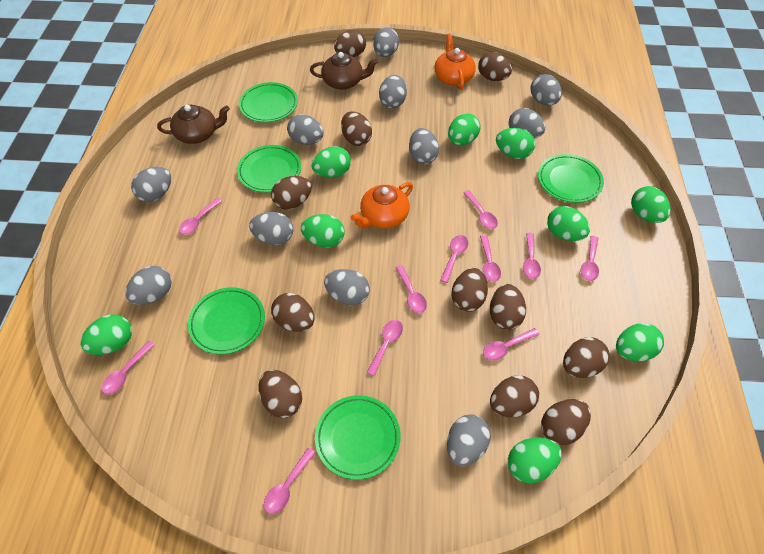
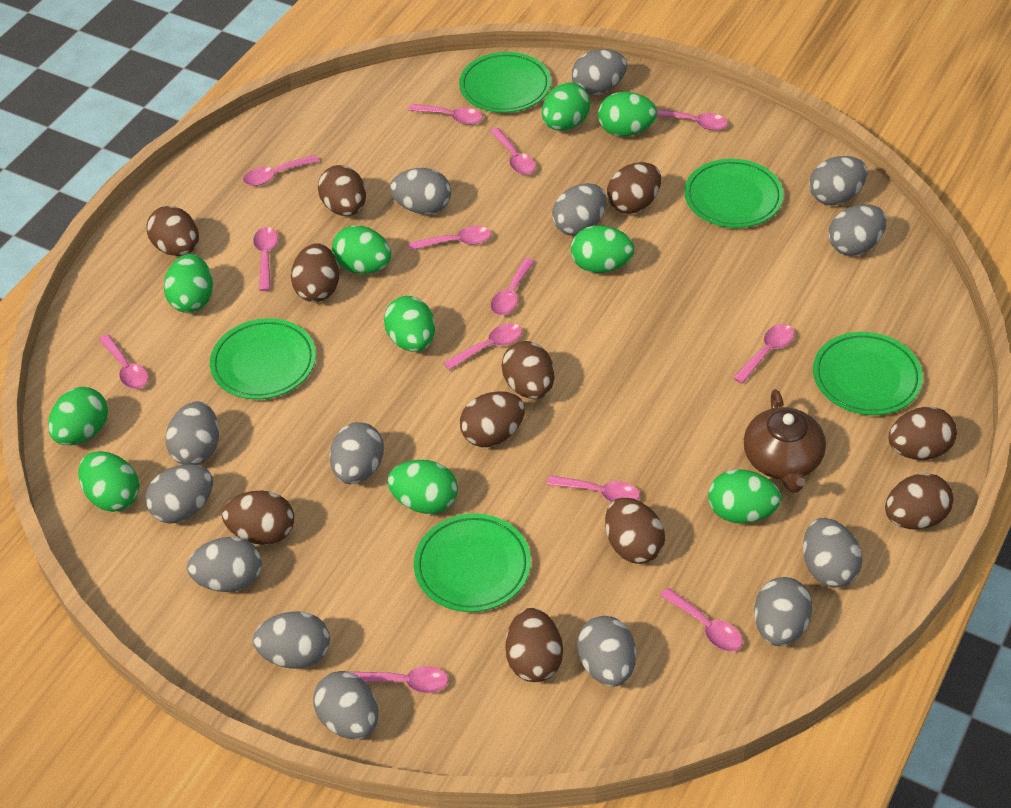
brown teapot: [157,105,230,144] [310,52,378,90] = 2 -> [744,389,826,493] = 1
green egg: [80,314,132,355] [301,214,345,248] [312,146,351,178] [448,113,480,145] [496,128,535,159] [508,437,562,483] [547,206,590,241] [616,323,664,362] [631,186,671,223] = 9 -> [48,387,108,445] [78,451,139,512] [164,254,213,313] [332,226,391,274] [384,296,435,352] [387,460,458,514] [542,83,590,131] [571,225,634,273] [598,92,657,136] [708,469,781,524] = 10
grey egg: [125,266,172,305] [131,167,171,202] [249,212,293,245] [287,114,324,145] [324,269,370,306] [373,27,399,57] [379,75,407,108] [409,128,439,164] [447,414,491,467] [509,108,545,139] [530,74,562,105] = 11 -> [145,464,213,523] [166,401,219,465] [187,537,262,592] [253,611,330,669] [313,671,378,740] [330,422,384,484] [390,168,451,214] [552,183,606,236] [572,49,627,95] [577,616,636,687] [754,577,813,646] [803,518,862,588] [809,156,867,205] [828,204,887,256] = 14
orange teapot: [350,182,413,228] [434,34,476,90] = 2 -> none = 0
pink spoon: [101,341,155,395] [179,197,222,235] [264,448,316,514] [366,320,403,376] [395,265,427,313] [440,235,468,283] [463,190,498,229] [480,235,501,282] [483,328,540,360] [523,233,541,279] [581,236,599,281] = 11 -> [99,334,148,389] [243,155,319,186] [253,227,278,291] [350,666,448,693] [408,104,483,125] [409,226,491,251] [444,323,522,370] [490,128,536,175] [491,258,535,315] [547,475,640,502] [657,109,728,130] [660,587,743,652] [733,324,794,384] = 13

